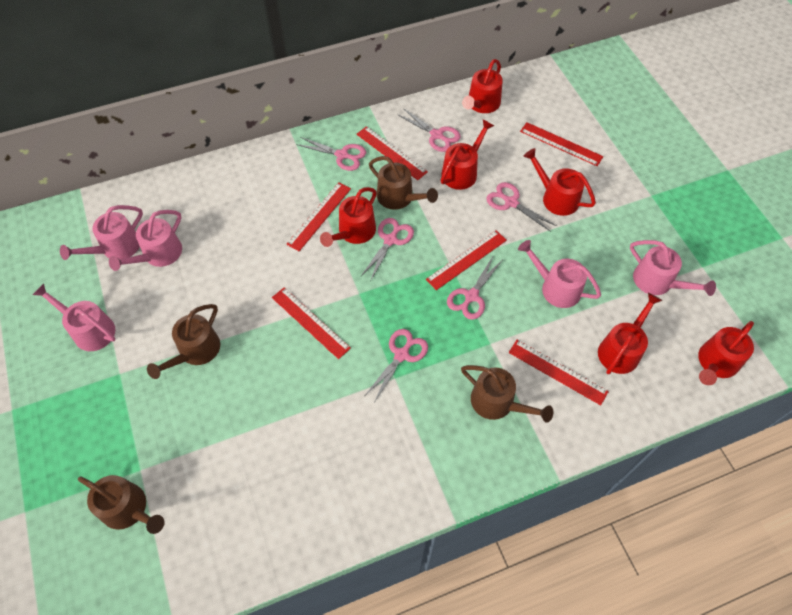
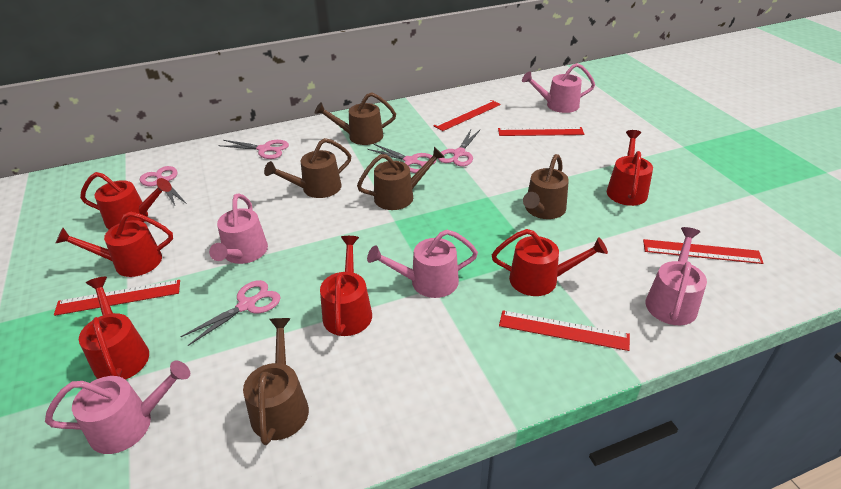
brown watering can: [78,475,164,534] [147,304,220,379] [369,156,438,210] [461,365,553,423] = 4 -> [243,318,309,445] [264,138,351,198] [315,92,396,145] [357,147,445,210] [523,154,569,219] = 5
pink scissors: [296,137,366,171] [361,218,414,281] [365,329,428,401] [397,108,461,152] [447,255,502,320] [486,182,557,232] = 6 -> [140,166,187,206] [180,280,281,346] [218,140,289,159] [368,144,436,173] [438,130,480,166] = 5
red ruler: [272,288,351,359] [286,182,351,251] [356,126,428,180] [426,230,507,290] [508,340,609,405] [520,122,604,166] = 6 -> [54,280,180,316] [433,100,501,131] [498,127,584,136] [499,310,630,351] [643,239,764,264] = 5

